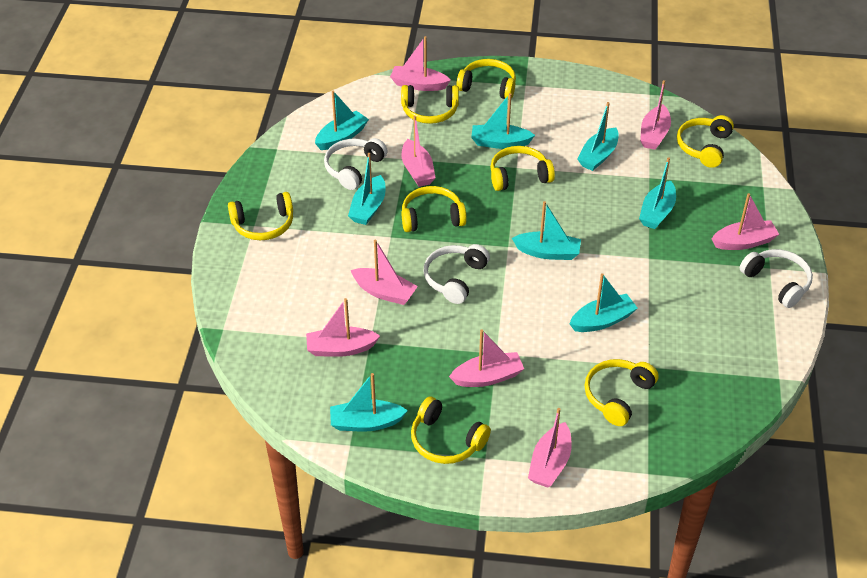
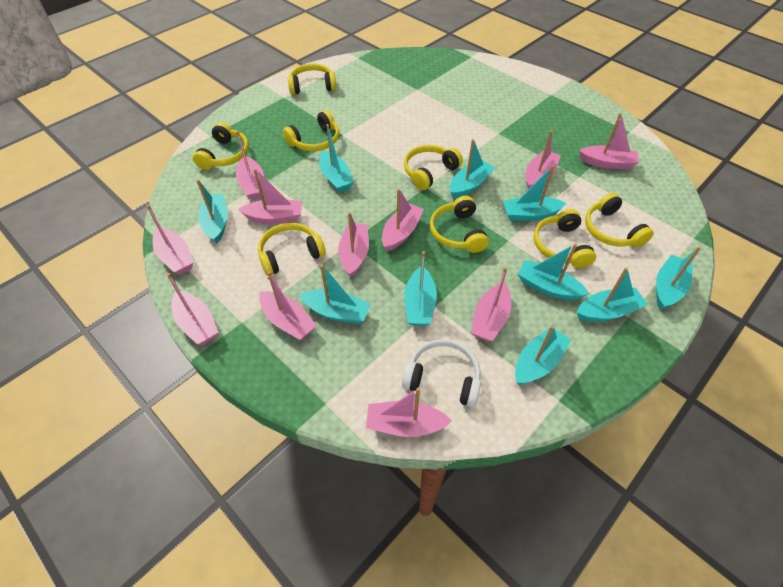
pink boat: [306,298,380,357] [351,240,418,305] [390,36,451,91] [402,116,436,187] [449,329,524,387] [528,408,572,488] [640,80,671,150] [712,193,779,250] = 8 -> [146,204,194,275] [167,273,218,345] [236,131,264,200] [238,168,302,224] [259,271,317,341] [338,212,369,277] [366,388,452,437] [382,188,424,251] [471,267,511,342] [526,130,561,190] [579,113,639,169] = 11
turquoise boat: [315,91,369,150] [330,373,408,432] [348,153,386,225] [471,93,535,149] [512,201,581,260] [569,273,638,332] [577,102,619,171] [639,157,676,229] = 8 -> [196,179,228,243] [299,264,371,324] [319,124,354,192] [404,251,437,326] [450,139,495,199] [503,165,567,221] [515,325,571,385] [518,243,589,300] [577,268,648,322] [656,246,701,309] = 10
white headphones: [324,138,388,190] [423,244,490,304] [740,249,813,308] = 3 -> [402,339,481,407] = 1

